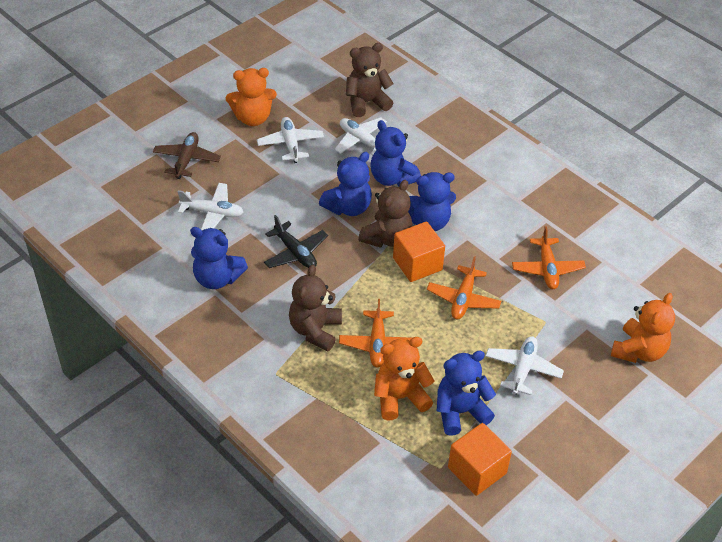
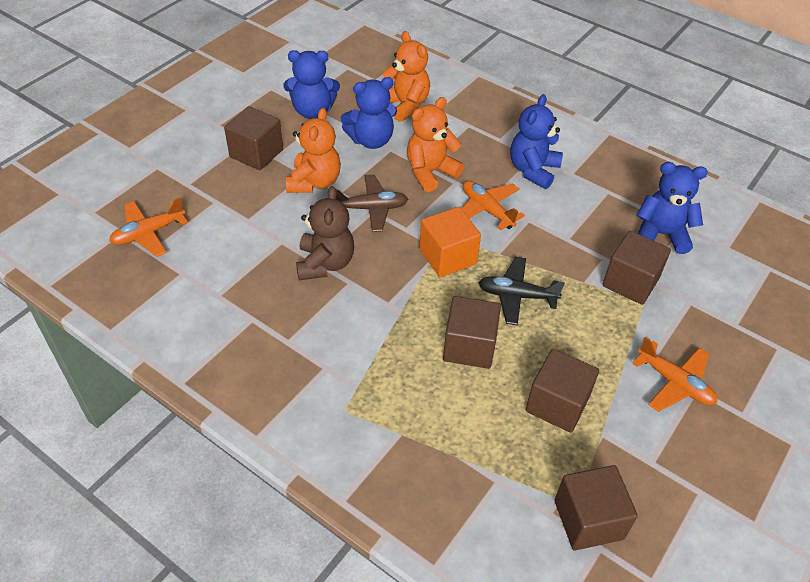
blue teddy bear: [190,227,248,289] [319,152,372,216] [370,120,421,186] [408,172,456,231] [437,351,496,436] = 5 -> [283,50,340,119] [341,77,397,149] [510,94,563,189] [636,162,708,254] = 4
brown cube: none = 0 -> [224,106,283,170] [443,296,501,369] [526,349,599,433] [555,465,638,551] [602,231,671,305] = 5
brown teddy bear: [289,265,342,351] [346,43,394,117] [358,180,412,248] = 3 -> [296,186,354,280] = 1
orange cube: [393,221,445,282] [448,423,512,496] = 2 -> [419,207,481,277] = 1
white plane: [177,183,243,230] [257,117,324,163] [335,117,387,155] [486,336,564,395] = 4 -> none = 0

